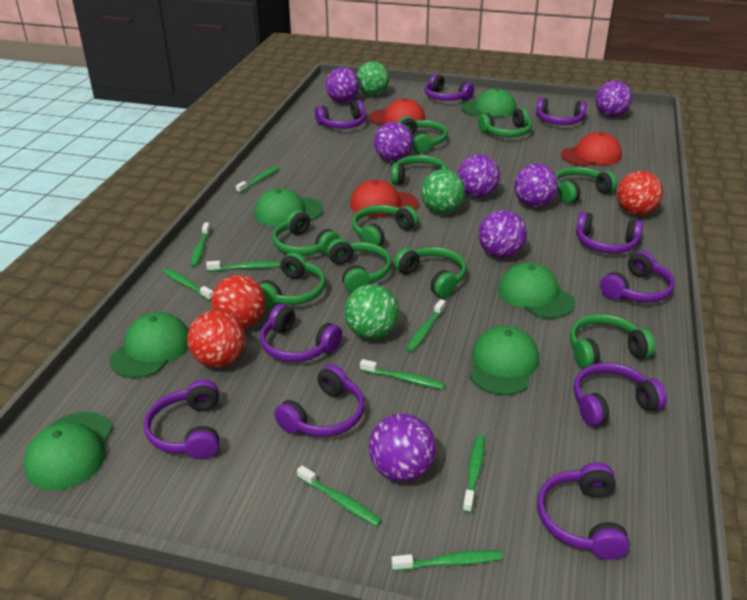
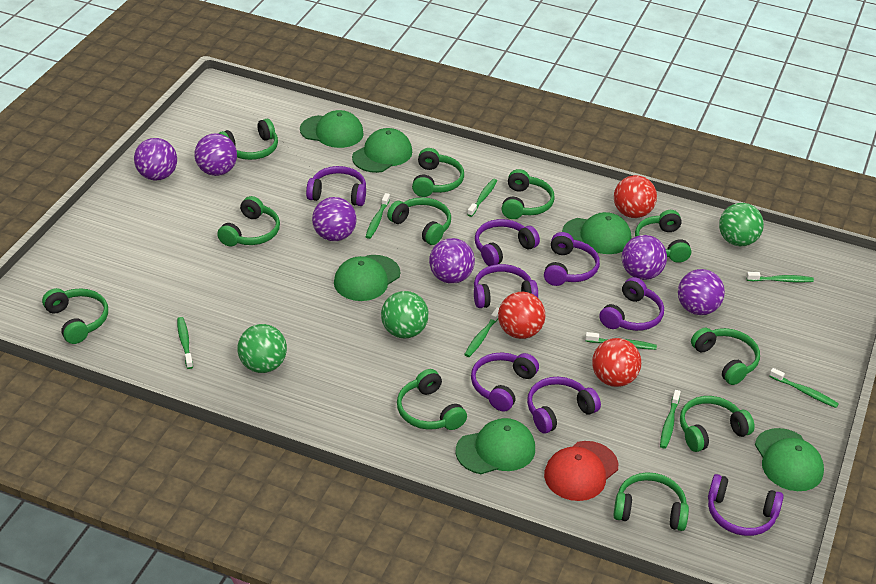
green headphones: [259,252,326,308] [272,210,340,256] [327,238,392,292] [352,205,419,246] [391,155,448,185] [394,247,467,298] [398,116,447,153] [478,108,532,137] [556,167,617,204] [570,314,655,369] = 10 -> [42,288,108,344] [217,196,280,247] [218,119,278,160] [387,197,451,245] [397,369,467,430] [412,148,464,197] [501,169,554,219] [613,472,689,531] [635,210,691,263] [680,396,755,452] [691,328,760,385] = 11
green toothbrush: [162,268,213,301] [190,222,211,267] [206,261,280,271] [236,166,280,193] [297,466,382,527] [360,359,445,389] [391,550,503,571] [406,299,446,352] [463,435,485,513] = 9 -> [177,317,193,369] [366,193,390,239] [464,308,499,357] [467,179,497,217] [585,332,657,350] [660,390,681,449] [746,272,814,282] [769,368,839,408] = 8
purple ball: [326,68,360,103] [369,413,436,482] [374,122,413,162] [457,154,500,197] [478,210,527,258] [514,164,558,207] [595,81,632,117] = 7 -> [134,138,177,180] [195,133,237,176] [312,197,356,241] [429,238,475,284] [622,235,667,280] [678,269,725,315] = 6
purple headphones: [144,380,219,459] [260,304,342,362] [274,364,365,437] [315,100,366,129] [425,74,474,101] [536,98,587,125] [537,462,630,560] [574,363,667,427] [576,212,643,254] [600,251,675,302] = 10 -> [306,166,366,206] [471,352,539,412] [474,264,538,308] [475,219,540,266] [527,377,601,434] [544,232,600,286] [599,277,664,331] [708,474,784,536] = 8
red cap: [350,180,419,217] [369,99,425,125] [561,132,622,166] = 3 -> [544,441,618,501] = 1

